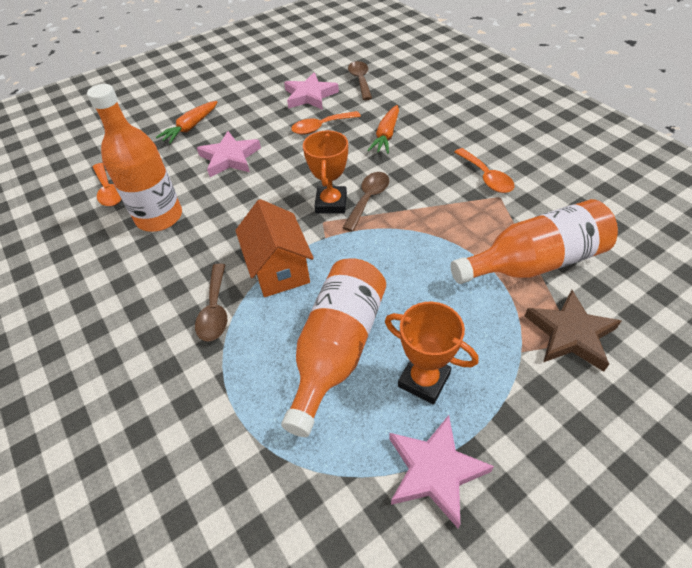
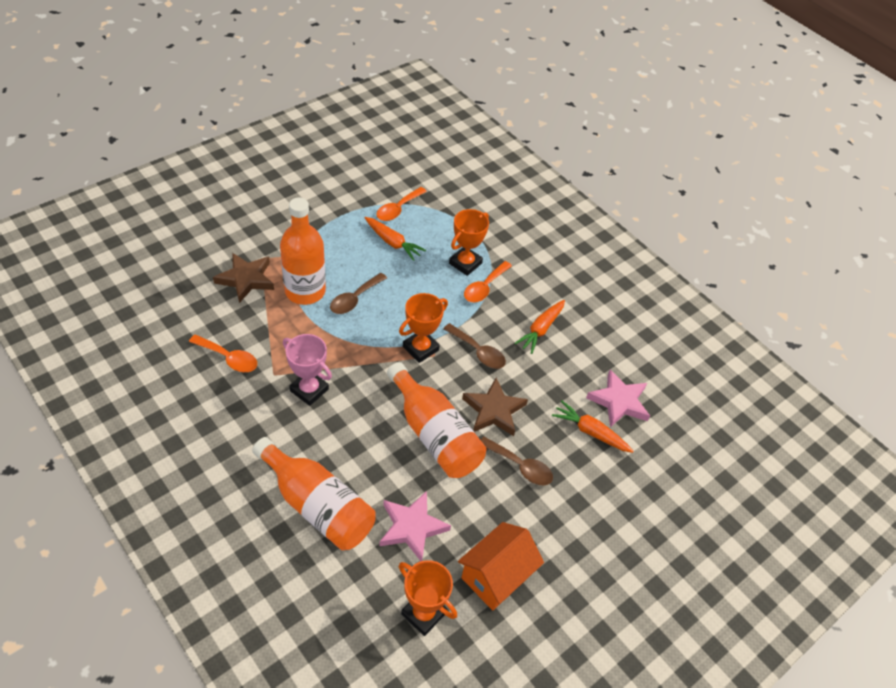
brown star: [525,290,621,372] = 1 -> [213,253,274,303] [462,378,528,436] = 2
orange carrot: [156,101,217,144] [367,105,399,154] = 2 -> [365,217,426,261] [514,300,565,354] [552,400,634,453] = 3
orange trophy: [303,130,348,214] [385,302,479,405] = 2 -> [399,293,448,363] [399,560,457,636] [449,209,489,276] = 3
pink star: [197,131,261,177] [284,73,339,110] [389,415,494,528] = 3 -> [380,491,451,561] [586,369,650,428] = 2
pink trophy: none = 0 -> [283,334,332,406] = 1

